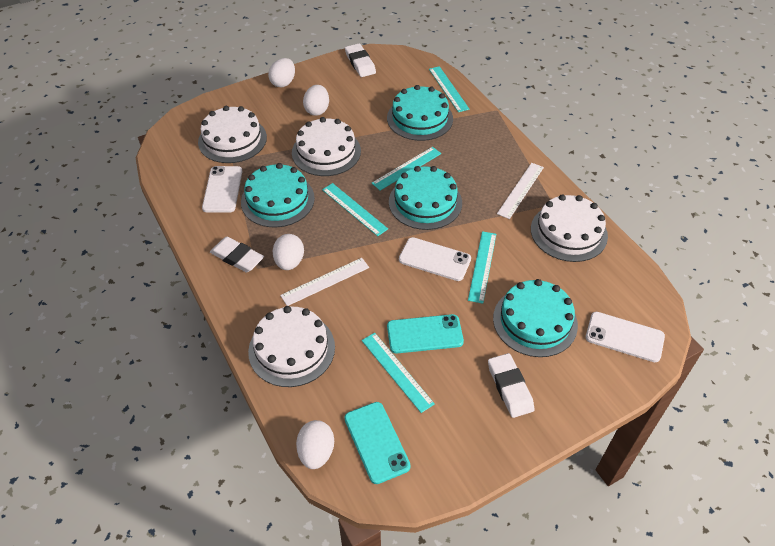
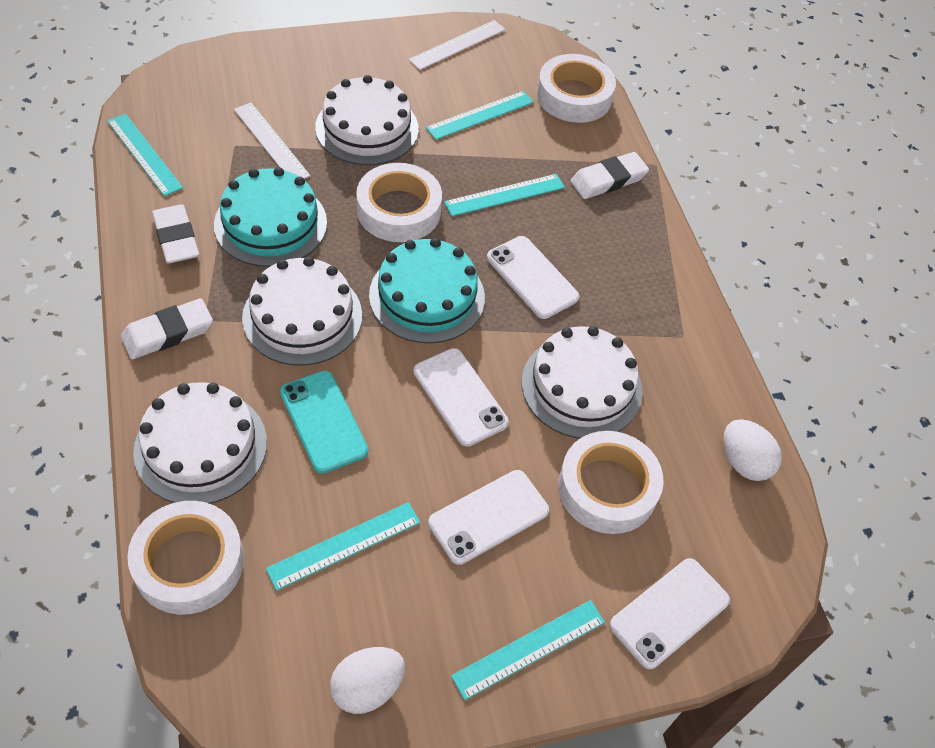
turquoise cake: [241,163,315,227] [387,85,453,141] [389,166,462,230] [493,279,578,357] = 4 -> [214,167,327,267] [369,238,485,343] = 2
turquoise phone: [344,402,411,484] [387,314,464,353] = 2 -> [280,371,368,474] = 1
white egg: [268,58,295,87] [273,234,304,270] [296,420,334,469] [303,85,329,116] = 4 -> [330,647,405,714] [723,419,782,481] = 2
white phone: [202,166,242,213] [399,237,471,281] [586,312,665,362] = 3 -> [413,348,509,447] [428,470,549,565] [487,236,579,319] [610,558,730,669] = 4
white tape: none = 0 -> [127,501,244,615] [356,163,442,242] [537,54,616,123] [558,431,664,534] = 4

